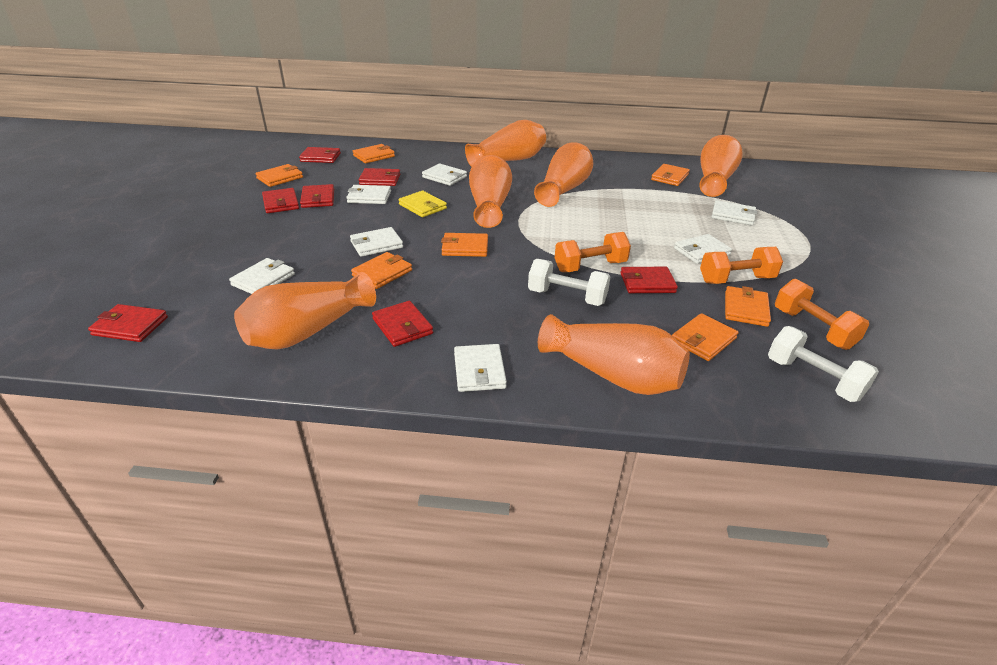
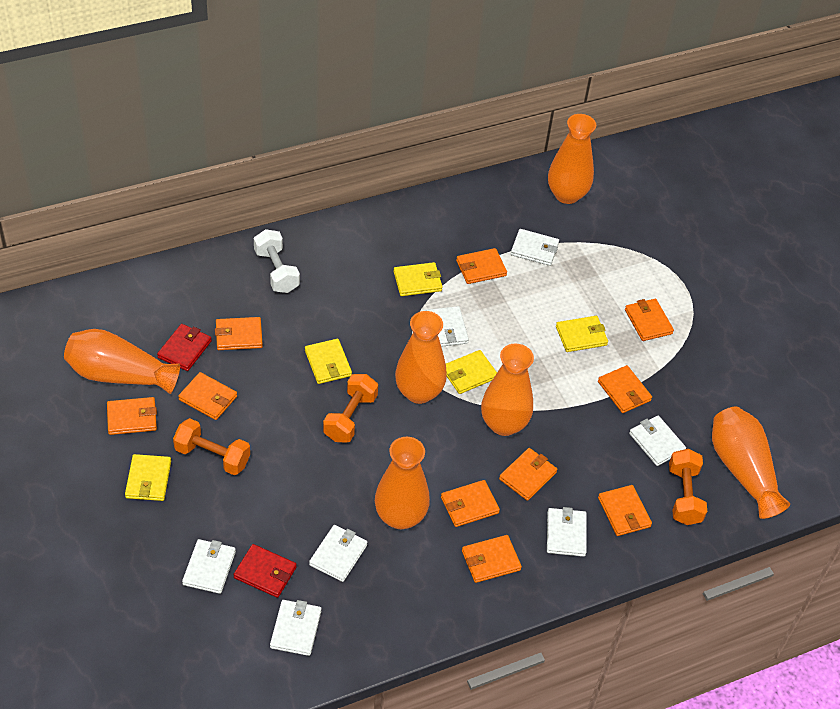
orange wallet: [255,164,303,187] [351,252,412,289] [353,144,395,163] [441,233,488,257] [651,164,690,186] [672,313,739,361] [725,286,771,327] = 7 -> [107,397,157,435] [178,372,237,420] [215,317,263,350] [441,480,500,527] [456,248,507,284] [462,535,522,583] [499,448,557,501] [598,365,652,413] [598,485,652,536] [625,299,674,341] = 10
red wallet: [88,304,168,342] [262,188,299,213] [299,147,341,163] [300,184,334,208] [359,168,400,186] [372,301,433,347] [620,267,678,293] = 7 -> [157,324,212,371] [233,544,297,598] = 2
white dumbbell: [528,259,611,306] [768,326,879,402] = 2 -> [254,229,300,293] = 1
yellow wallet: [399,191,447,217] = 1 -> [125,454,171,501] [305,339,352,384] [394,262,443,296] [446,350,497,394] [556,316,608,352] = 5

